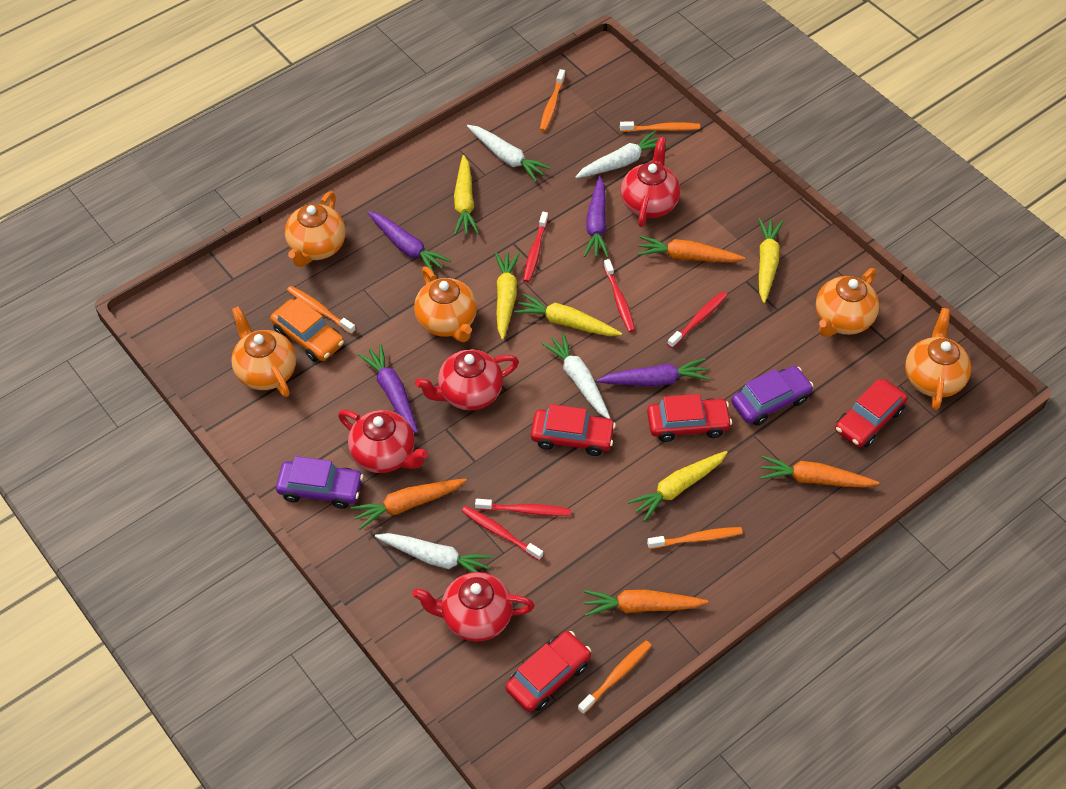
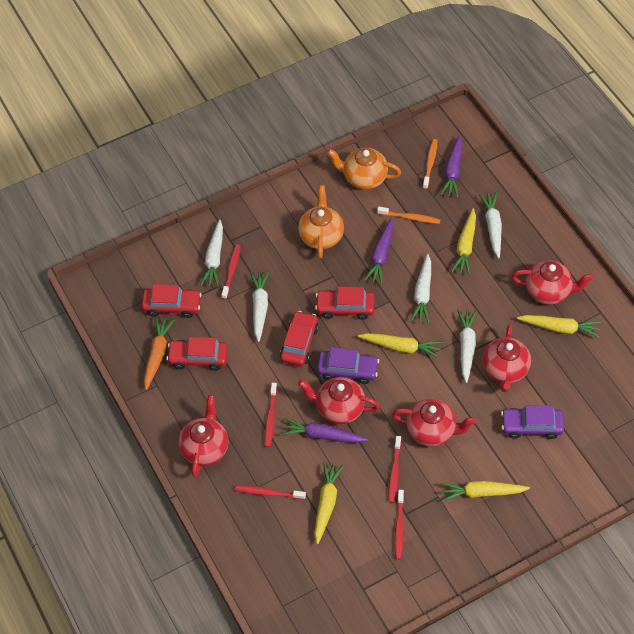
orange car: [270,298,344,362] = 1 -> none = 0
orange carrot: [350,479,467,530] [584,590,708,617] [637,236,745,262] [760,456,879,488] = 4 -> [144,317,174,390] = 1
orange teapot: [231,306,296,397] [285,191,346,267] [414,267,477,342] [816,268,879,337] [905,308,971,410] = 5 -> [298,185,344,259] [327,148,401,189] = 2
orange toothbrush: [287,286,356,334] [540,69,565,131] [578,641,652,714] [620,121,700,132] [647,527,743,549] = 5 -> [377,206,441,224] [423,139,438,189] = 2
purple carrot: [358,344,418,433] [367,211,451,274] [584,176,609,258] [596,358,710,386] = 4 -> [281,417,368,443] [364,218,394,285] [440,135,462,198] = 3
red teapot: [338,410,428,473] [413,572,535,642] [415,349,519,410] [621,137,680,227] = 4 -> [179,395,228,478] [298,377,380,424] [392,398,476,446] [483,324,531,392] [511,260,593,304] = 5
white carrot: [375,533,493,572] [467,125,551,182] [541,333,610,419] [575,131,668,178] = 4 -> [200,220,223,287] [250,271,269,342] [410,254,431,324] [457,310,477,383] [479,192,502,258] = 5

